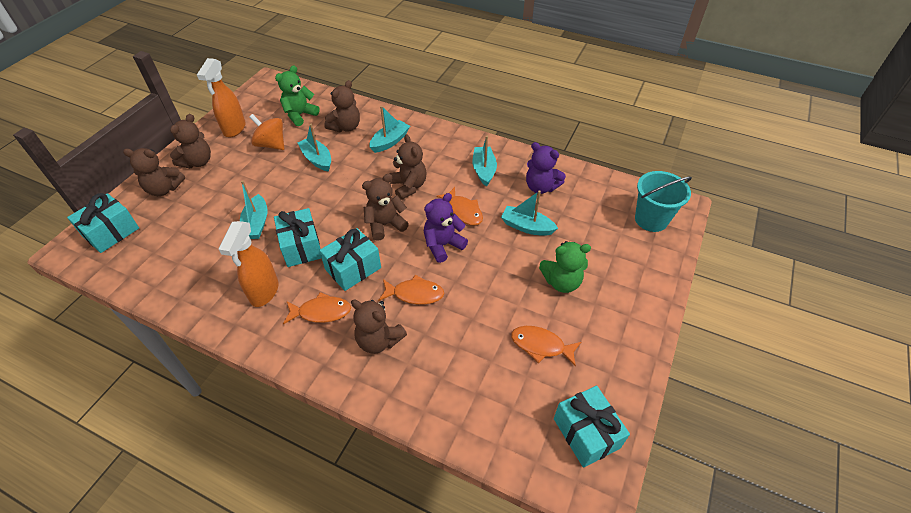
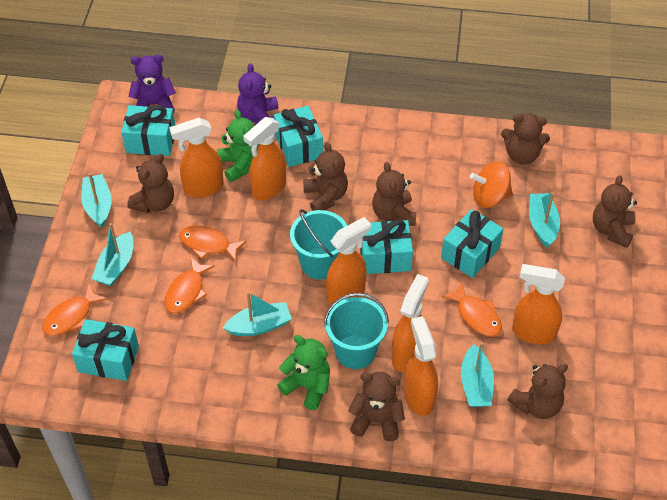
brown teddy bear: [123,148,185,196] [170,114,211,168] [324,80,360,132] [351,299,407,354] [362,174,409,241] [389,134,427,200] = 6 -> [127,153,174,213] [303,142,348,211] [348,372,405,441] [372,162,416,226] [501,113,550,164] [507,364,568,419] [593,175,637,248] = 7
orange spray bottle: [197,58,246,137] [218,221,278,307] = 2 -> [169,118,224,198] [243,117,286,200] [326,217,371,305] [392,274,429,372] [404,316,438,416] [512,264,565,345] = 6
turquoise bucket: [635,171,692,232] = 1 -> [290,209,347,280] [324,293,389,369] = 2
turquoise gift: [67,193,139,253] [274,208,321,267] [319,228,381,291] [554,386,630,468] = 4 -> [72,319,139,381] [121,105,175,156] [274,106,323,167] [360,219,413,274] [441,209,504,278] = 5

